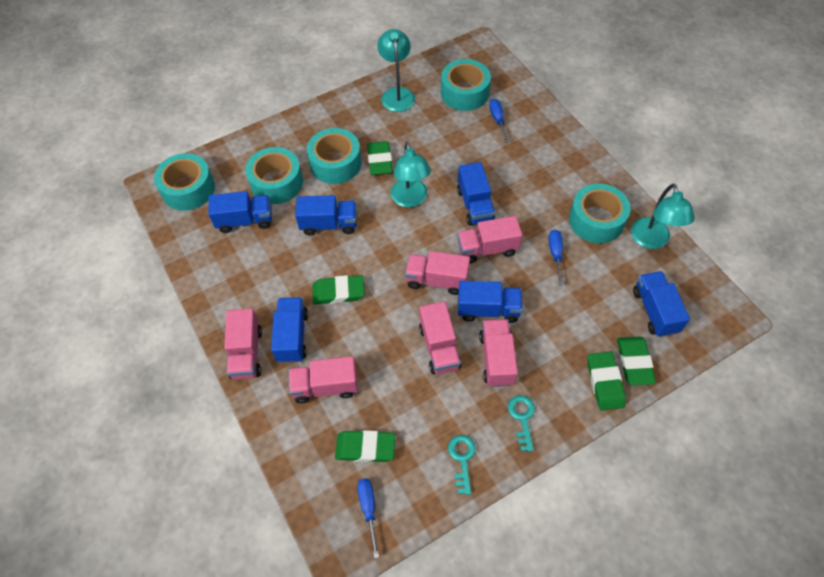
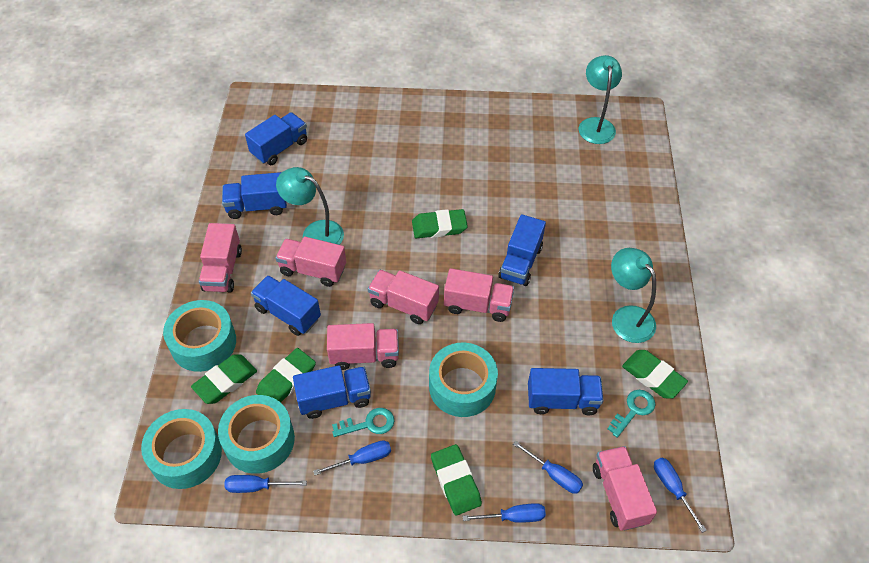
blue screwdriver: [357,478,379,559] [489,99,509,142] [549,230,563,286] = 3 -> [225,475,307,493] [313,440,391,475] [463,503,546,523] [513,441,583,494] [654,458,707,533] = 5
turquoise tape: [154,153,215,211] [245,147,303,204] [307,128,362,184] [441,59,491,111] [569,183,631,243] = 5 -> [141,409,222,489] [163,300,236,372] [218,395,295,474] [429,342,498,417] = 4

